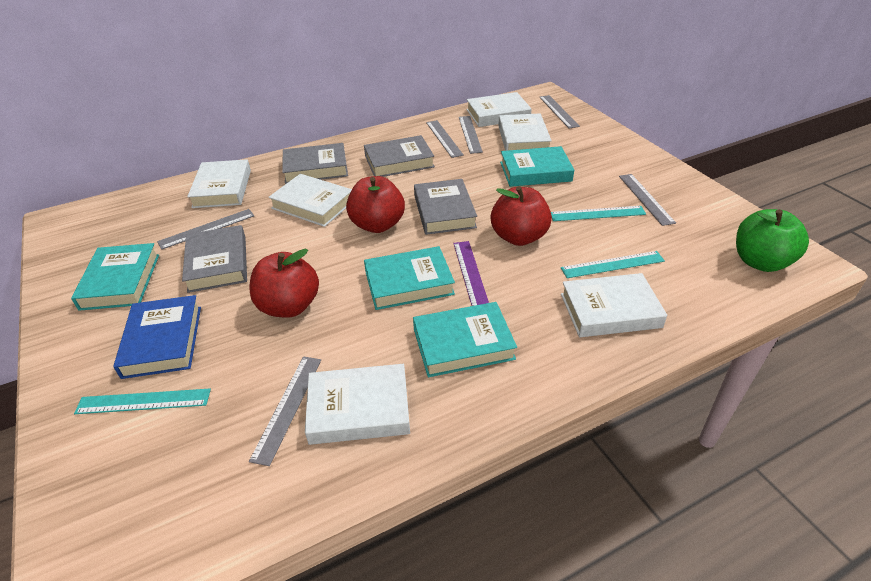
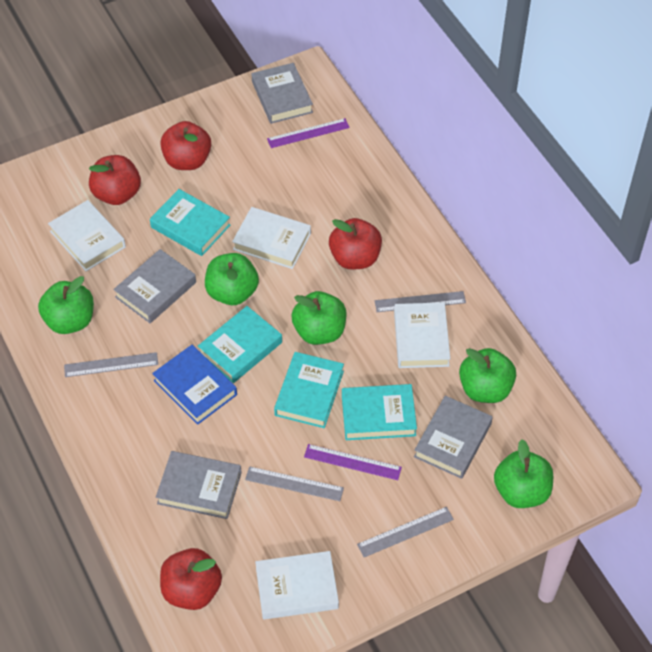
green apple: [736,209,809,272] = 1 -> [38,276,94,334] [205,253,259,305] [292,291,347,345] [459,348,516,403] [494,439,553,508] = 5
grey ruler: [157,209,254,250] [249,356,321,466] [426,120,464,158] [459,116,483,154] [539,95,580,128] [619,174,676,226] = 6 -> [64,352,158,377] [245,466,344,501] [357,507,454,557] [375,291,466,312] = 4
purple ruler: [453,241,489,306] = 1 -> [267,118,350,148] [304,444,402,480] = 2
red apple: [249,249,319,318] [346,176,405,233] [491,186,552,246] = 3 -> [89,155,141,205] [160,121,211,170] [160,548,222,610] [329,218,382,270] = 4
turquoise ruler: [74,389,211,414] [551,206,646,221] [561,251,665,278] = 3 -> none = 0
white book: [187,159,251,208] [268,174,352,227] [305,364,410,445] [466,92,532,127] [498,114,552,151] [561,273,667,337] = 6 -> [48,200,126,271] [232,207,311,269] [255,551,339,620] [394,303,450,368] = 4

